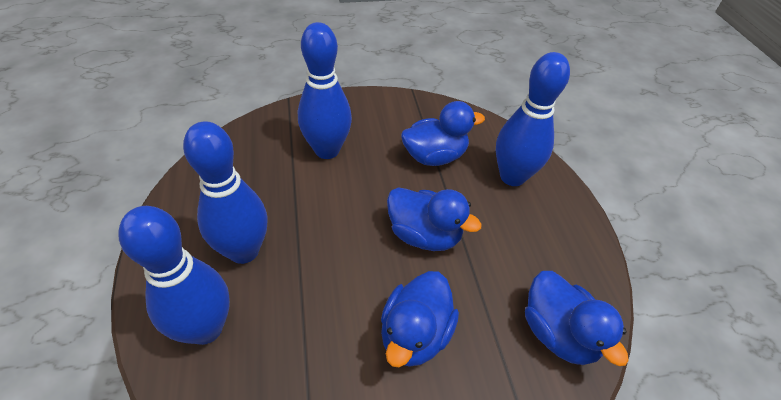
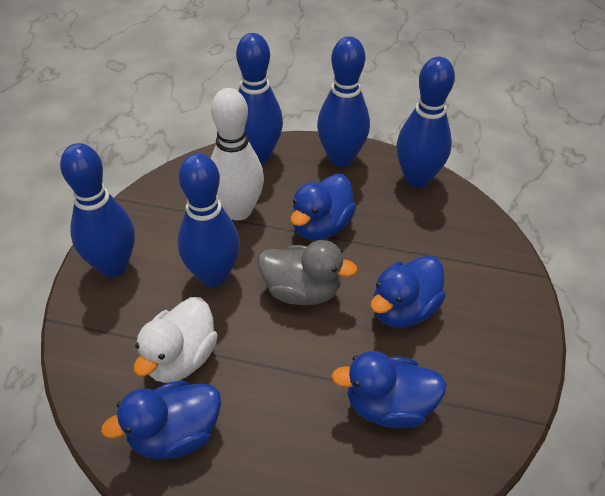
blue bowling pin: [118,206,230,345] [183,122,268,264] [298,22,352,159] [496,52,570,186] = 4 -> [60,143,135,277] [178,153,240,287] [236,33,283,163] [317,36,370,167] [397,57,455,188] = 5
grey duck: none = 0 -> [258,240,358,305] = 1
white bowling pin: none = 0 -> [211,88,264,221] = 1
white duck: none = 0 -> [134,297,218,383] = 1

